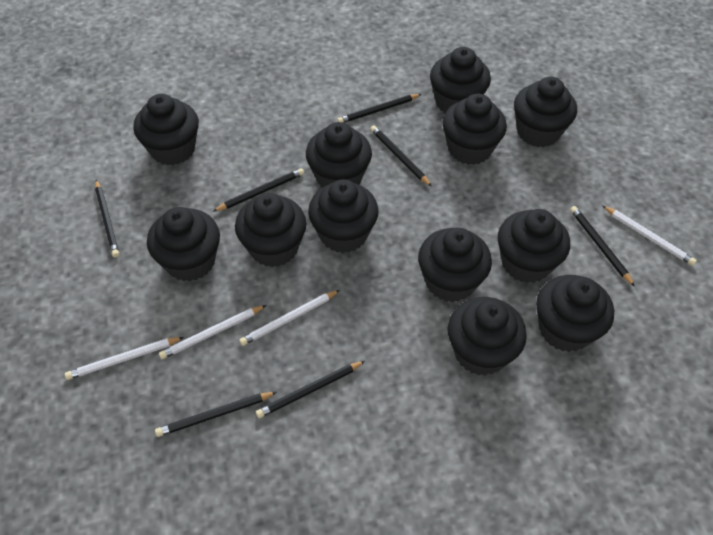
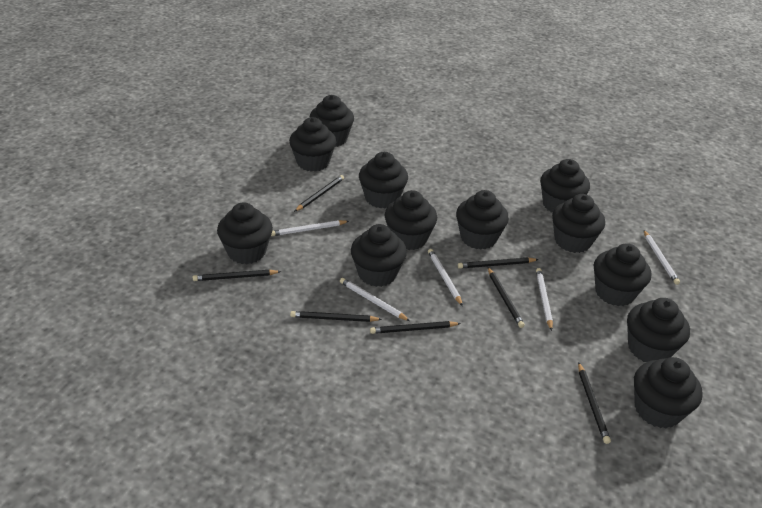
white pencil: [65,337,184,380] [159,305,266,359] [239,290,340,346] [602,205,697,266] = 4 -> [271,220,349,236] [340,278,410,321] [428,249,463,306] [536,268,553,331] [644,230,680,285] = 5

